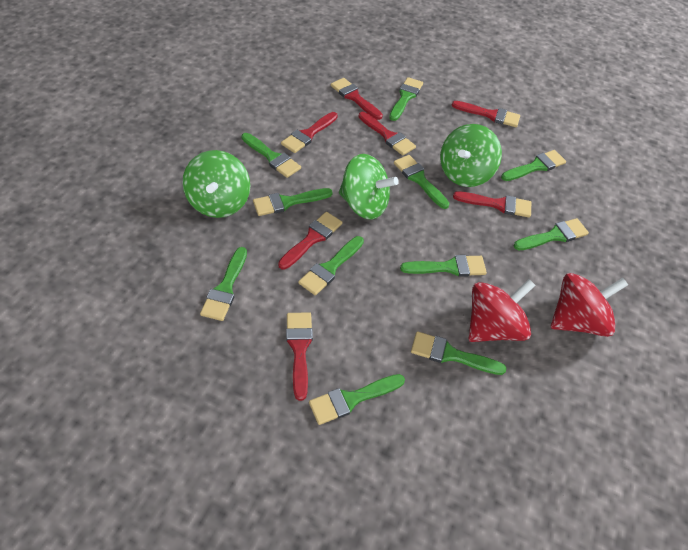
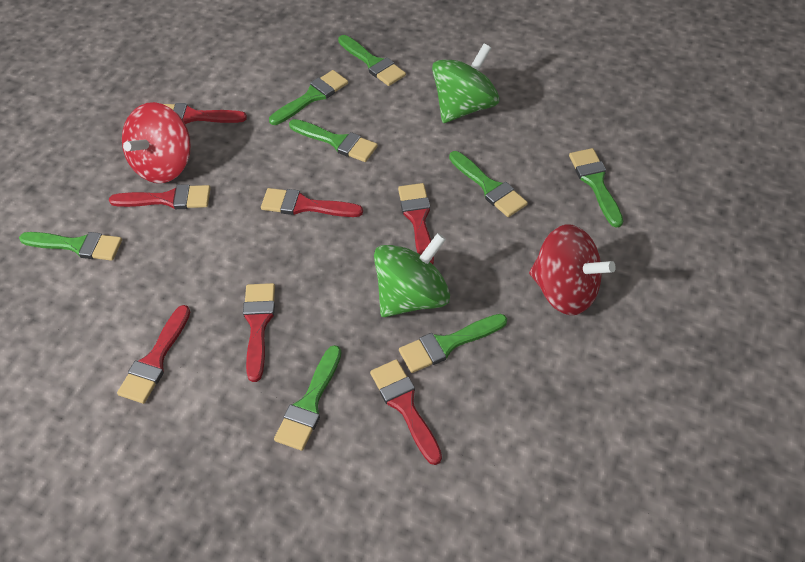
green brush: [200,247,247,321] [241,133,301,178] [253,188,333,216] [298,236,364,295] [309,374,405,425] [389,77,423,121] [394,155,450,209] [400,255,487,277] [411,331,506,375] [501,150,566,181] [514,218,589,250] = 11 -> [19,232,122,261] [269,70,348,125] [274,345,342,451] [289,119,378,162] [338,35,406,86] [399,314,507,373] [449,151,528,217] [569,148,623,228] = 8
green spinning top: [182,150,250,218] [339,154,399,220] [440,124,502,187] = 3 -> [374,233,450,317] [432,44,500,123] = 2

